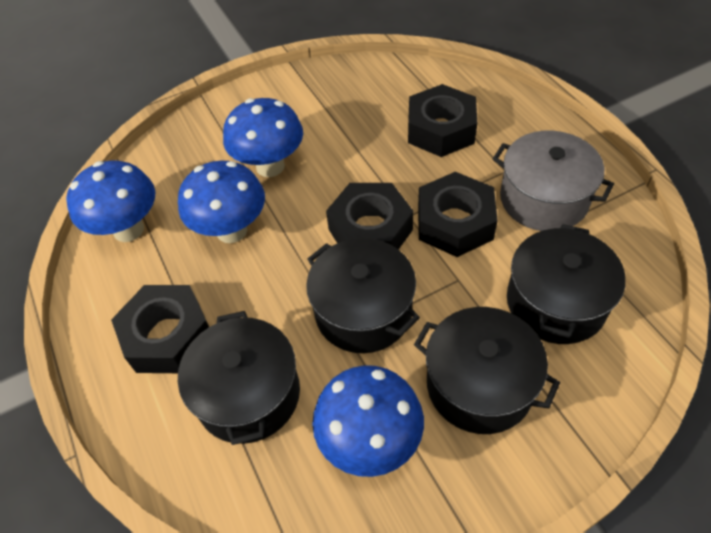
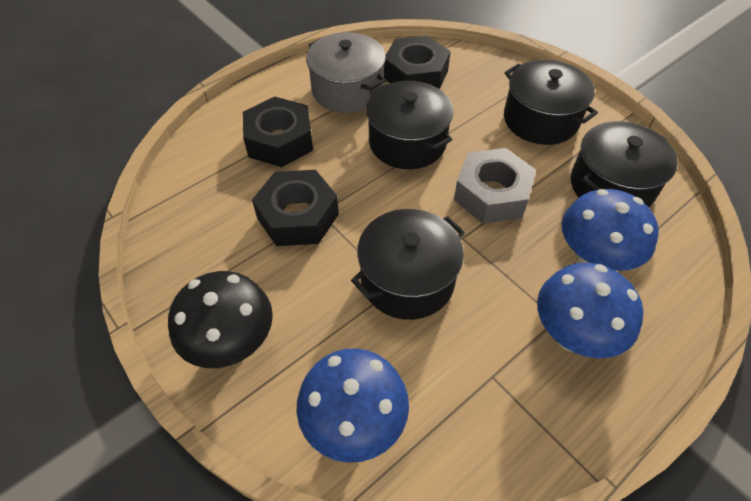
black mushroom: none = 0 -> [168,271,273,368] = 1
black nut: [111,285,209,373] [326,183,413,250] [408,84,477,157] [418,172,498,257] = 4 -> [243,97,313,167] [252,170,339,246] [384,36,451,89] = 3
blue mushroom: [66,160,155,242] [178,161,265,243] [223,98,303,177] [312,365,424,477] = 4 -> [297,348,409,463] [537,263,644,358] [562,189,659,271] = 3
grey nut: none = 0 -> [454,148,536,224] = 1

